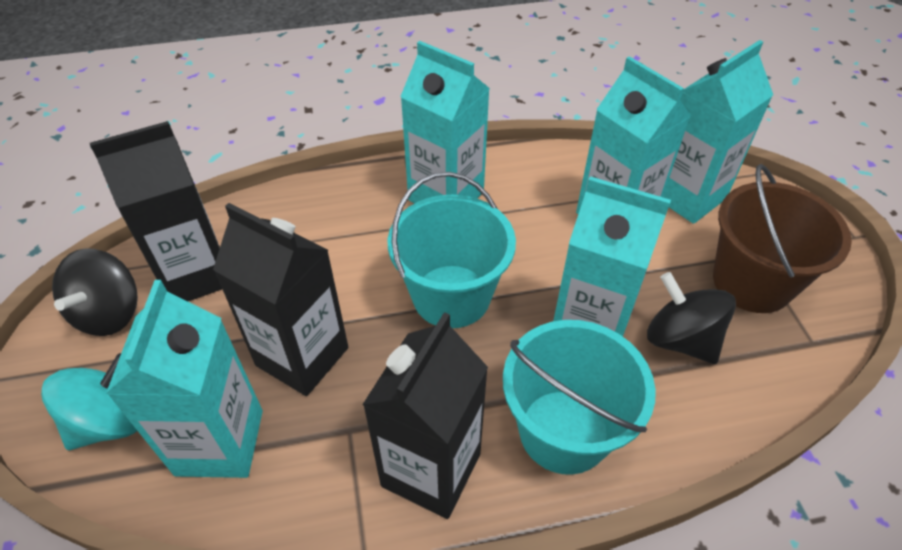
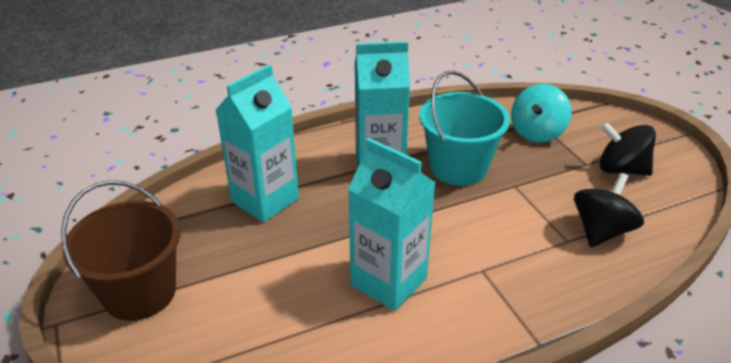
black carton: [90,121,222,301] [213,203,348,396] [362,312,488,519] = 3 -> none = 0
turquoise bucket: [387,172,516,328] [503,320,656,475] = 2 -> [419,71,510,186] = 1
turquoise carton: [106,280,263,478] [400,41,490,203] [553,176,671,336] [576,56,691,214] [663,40,773,224] = 5 -> [216,65,299,222] [348,138,436,311] [355,41,410,166] = 3

